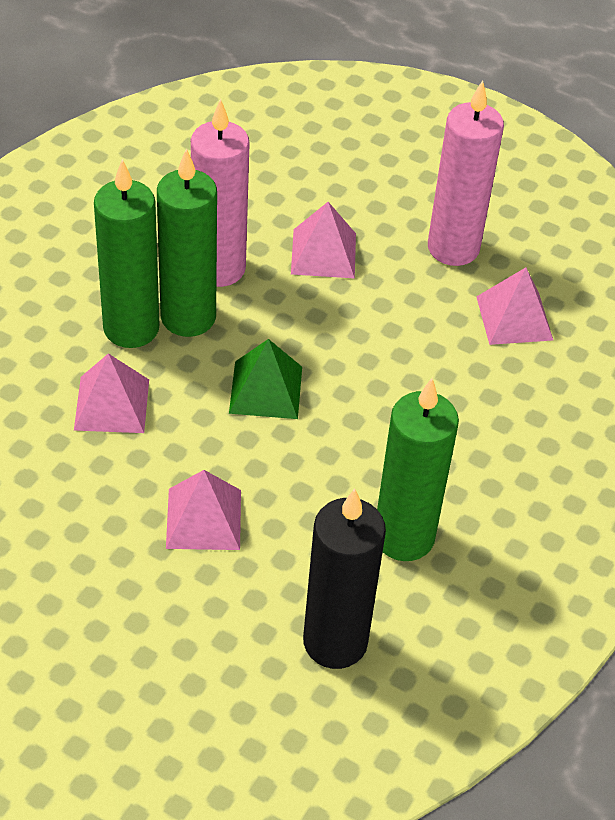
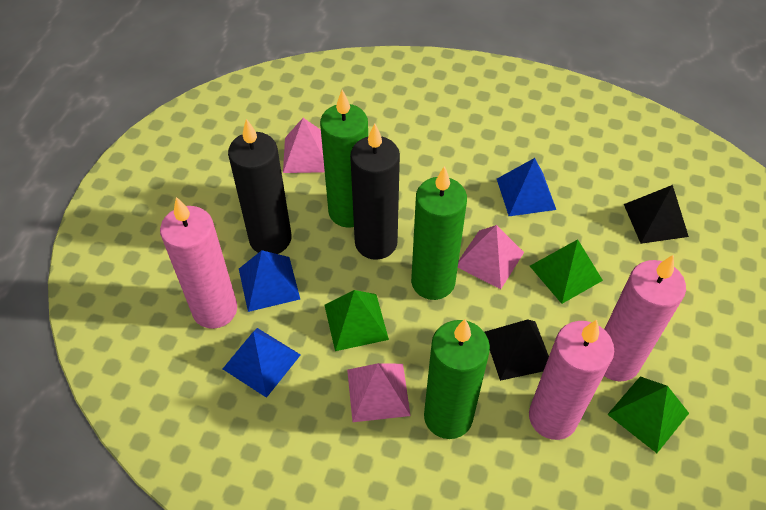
black candle: [303,489,386,669] = 1 -> [228,119,292,254] [350,123,400,260] = 2
black pyramid: none = 0 -> [485,319,549,381] [624,185,689,244] = 2
blue pyramid: none = 0 -> [223,328,301,398] [239,250,300,312] [497,158,556,216] = 3
green pyramid: [229,339,302,419] = 1 -> [325,290,389,351] [530,239,603,304] [607,376,689,453] = 3
pink candle: [191,99,250,287] [428,80,504,266] = 2 -> [160,197,237,329] [529,320,614,440] [604,255,686,381] = 3
pink pyramid: [74,353,149,433] [166,470,241,550] [291,202,356,278] [476,267,553,345] = 4 -> [283,118,325,173] [347,363,411,422] [458,225,524,289] = 3

